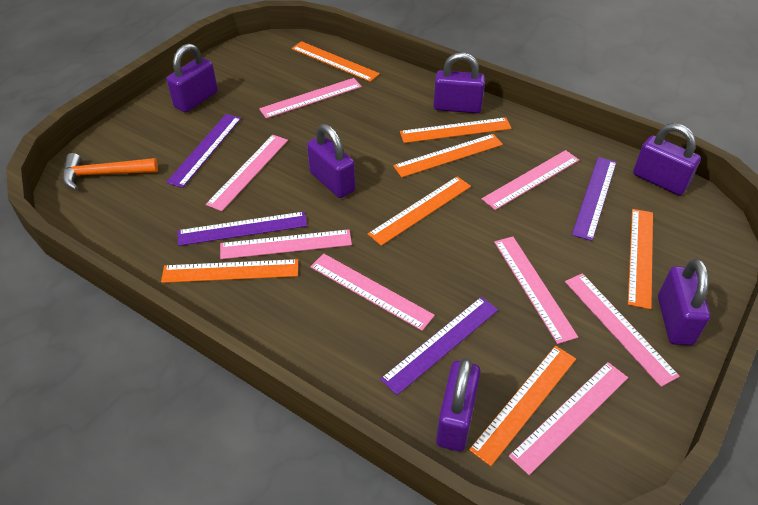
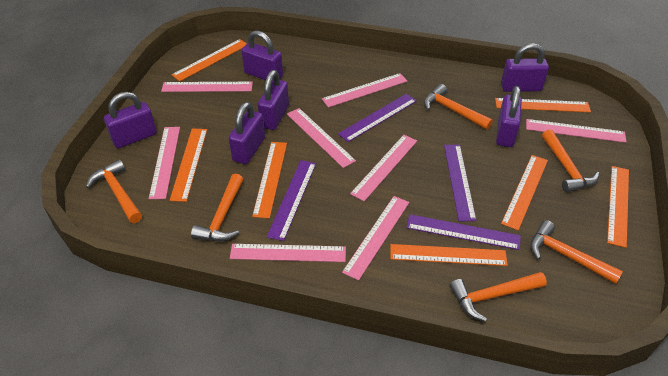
orange hammer: [63,153,158,190] = 1 -> [86,159,142,223] [191,174,243,241] [424,84,493,130] [449,272,547,322] [530,220,623,284] [542,129,599,193] = 6

